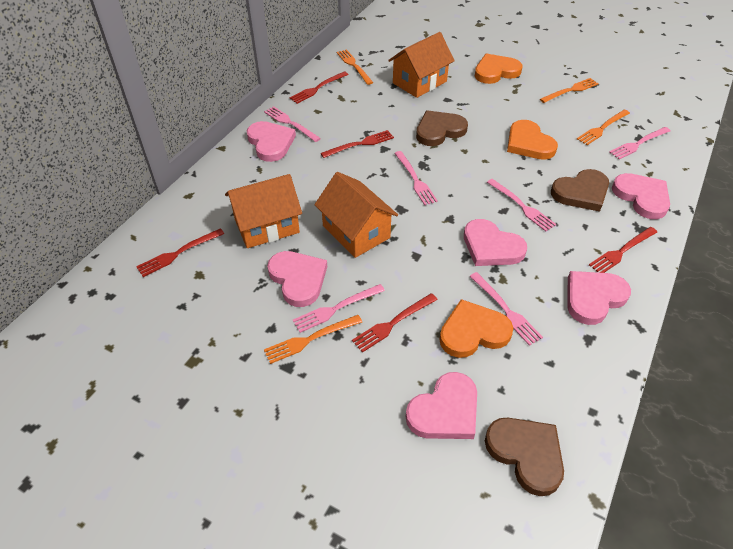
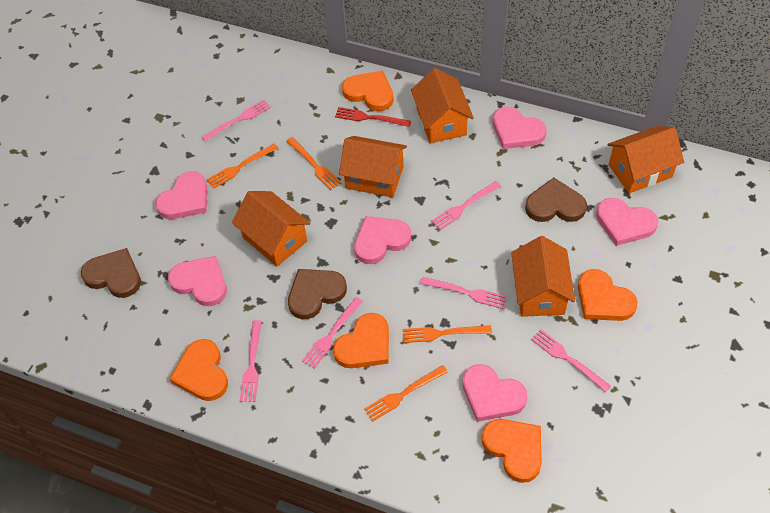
orange heart: [439,299,513,358] [475,53,522,84] [507,120,558,160] = 3 -> [170,339,228,401] [333,313,389,368] [342,71,394,111] [482,419,542,483] [578,269,638,321] = 5
orange house: [225,174,302,248] [314,172,398,258] [388,32,455,98] = 3 -> [232,191,310,266] [339,136,407,198] [411,68,474,143] [511,236,575,317] [607,126,684,193] = 5
red fork: [136,228,224,277] [289,71,349,104] [321,130,394,158] [352,293,438,353] [589,227,657,273] = 5 -> [335,107,411,127] = 1

